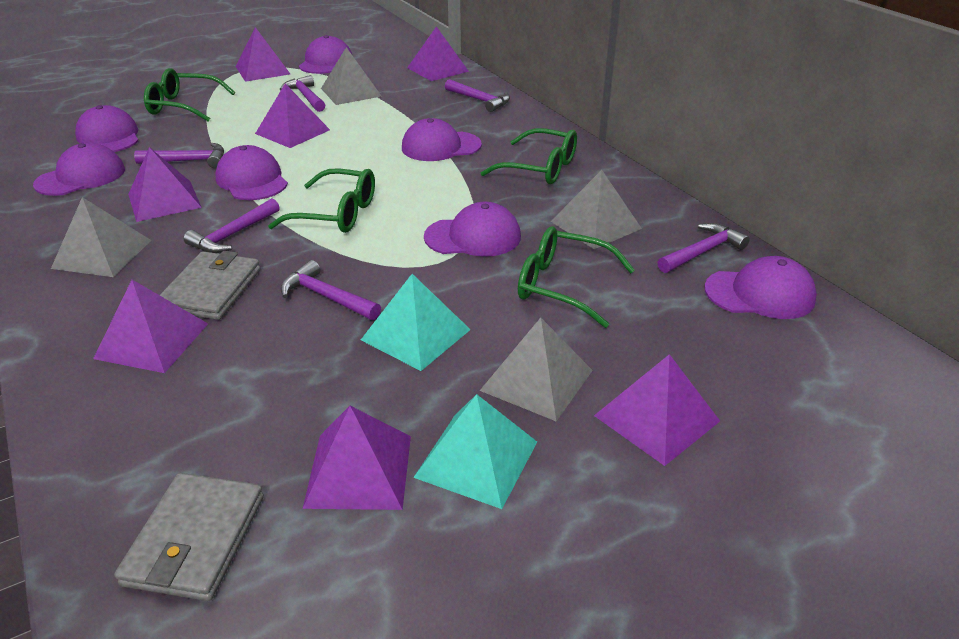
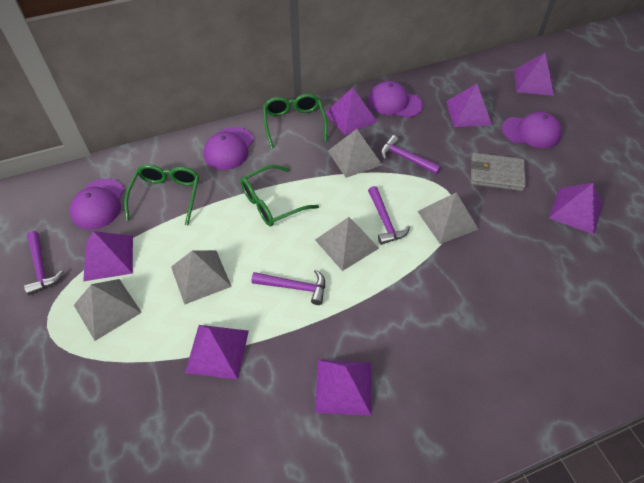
green glasses: [144,68,235,122] [268,168,375,233] [481,128,577,184] [518,226,635,328] = 4 -> [124,164,200,225] [240,165,319,227] [263,94,328,148] = 3
grey pyramid: [51,197,151,277] [321,47,382,105] [480,318,593,421] [551,170,642,249] = 4 -> [74,279,142,341] [171,250,232,305] [315,217,379,271] [328,129,382,178] [417,193,479,244] = 5
grey wallet: [114,473,264,601] [160,251,260,320] = 2 -> [471,153,526,191] = 1
purple cap: [33,143,125,196] [75,105,138,152] [215,145,288,200] [299,35,352,74] [402,118,482,161] [424,202,521,257] [704,256,817,319] = 7 -> [70,179,124,230] [204,127,254,170] [368,81,423,118] [502,112,562,148] = 4
purple hammer: [134,143,224,168] [184,198,280,253] [280,75,325,112] [281,260,381,320] [445,79,510,112] [658,223,750,273] = 6 -> [24,231,64,295] [251,270,325,305] [368,186,410,245] [381,135,441,175] = 4
turquoise pyramid: [361,274,471,371] [413,394,537,509] = 2 -> none = 0

